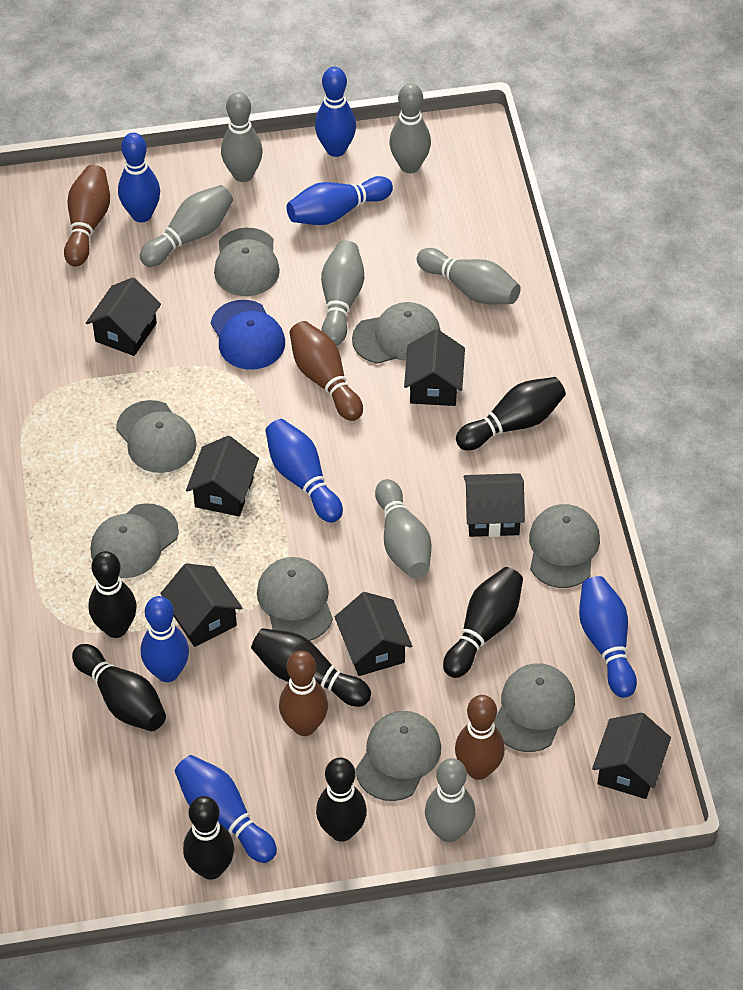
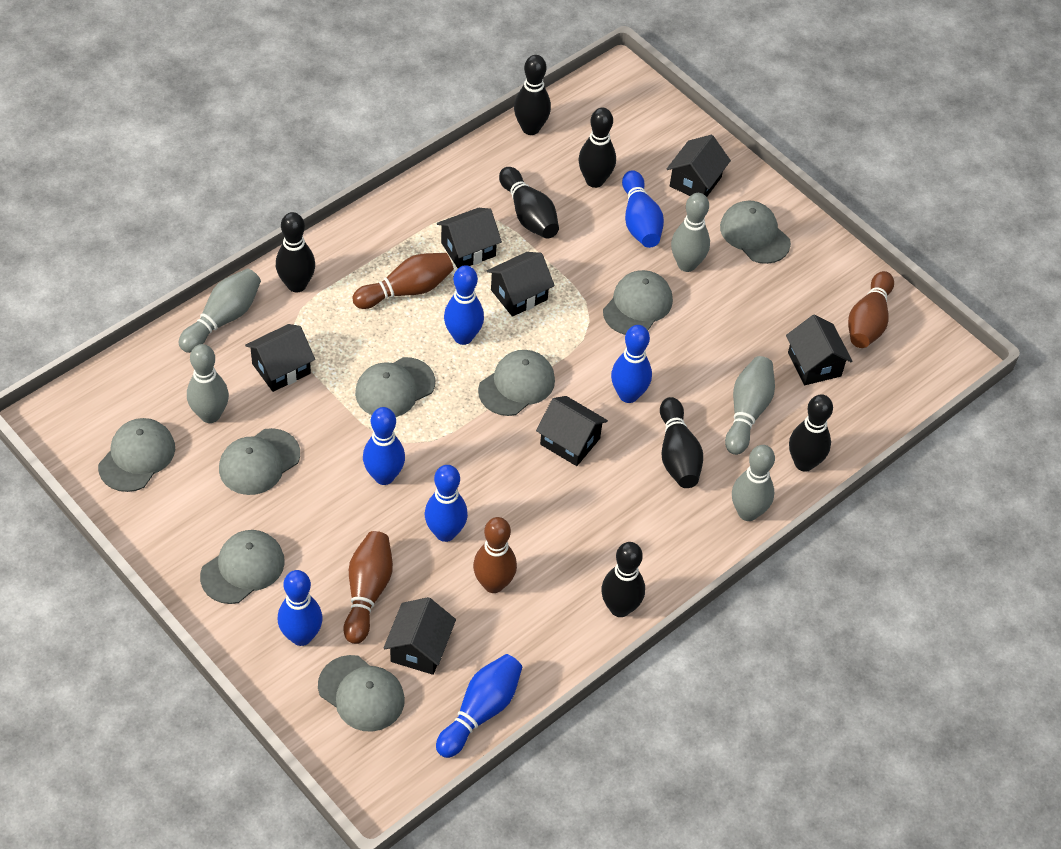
blue cap: [211,300,285,370] = 1 -> none = 0
grey bowling pin: [140,185,233,267] [221,92,263,182] [321,241,364,346] [375,479,431,578] [389,83,431,173] [417,248,521,304] [425,758,475,842] = 7 -> [179,268,261,353] [187,344,229,423] [671,193,710,272] [725,356,775,455] [732,445,775,521] = 5

